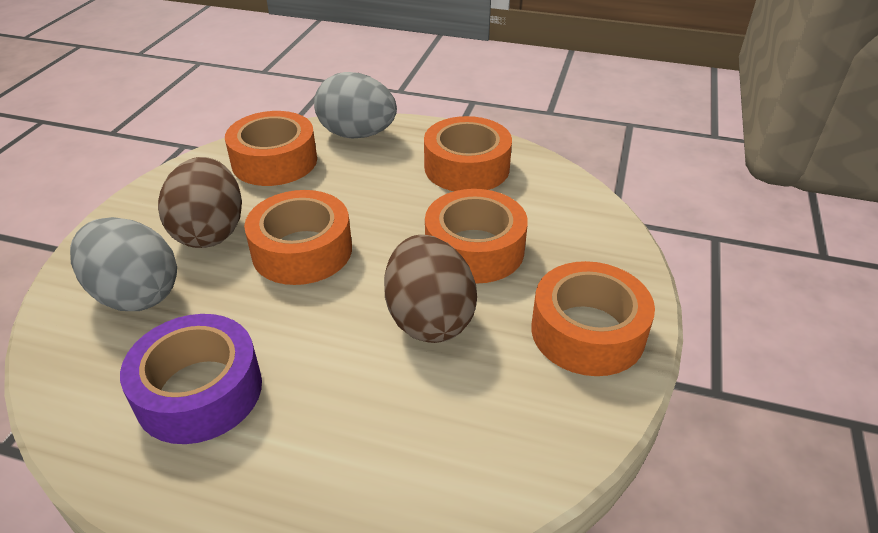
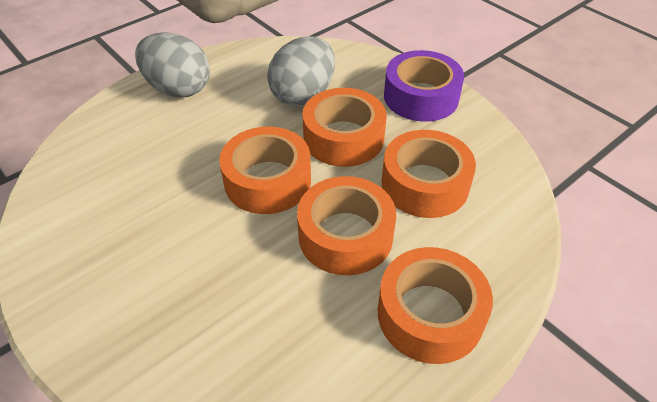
brown egg: [158,157,242,248] [384,235,477,343] = 2 -> none = 0

